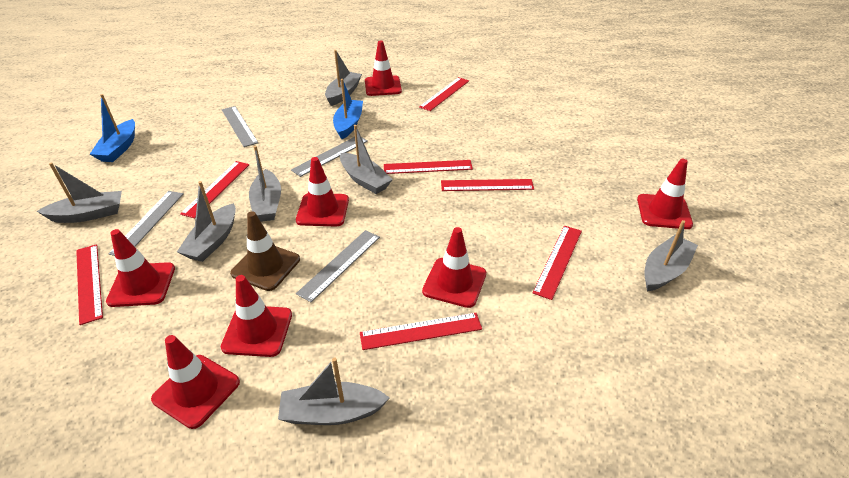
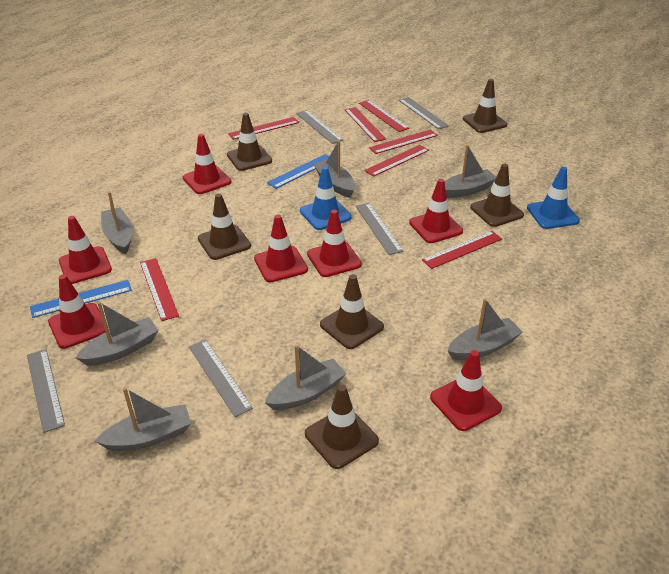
blue boat: [90,94,135,162] [333,79,363,139] = 2 -> none = 0
blue ruler: none = 0 -> [30,280,132,318] [267,154,329,189] = 2
blue traffic cone: none = 0 -> [300,166,352,230] [527,167,580,229] = 2
brown traffic cone: [230,211,300,291] = 1 -> [198,193,251,260] [227,113,272,171] [305,385,379,469] [320,274,384,349] [463,79,507,133] [470,163,524,227] = 6
grey ruler: [108,191,183,256] [222,106,258,147] [291,137,368,177] [296,230,380,302] = 4 -> [27,349,65,433] [189,340,253,417] [296,110,343,144] [355,203,404,255] [399,97,449,129] = 5

